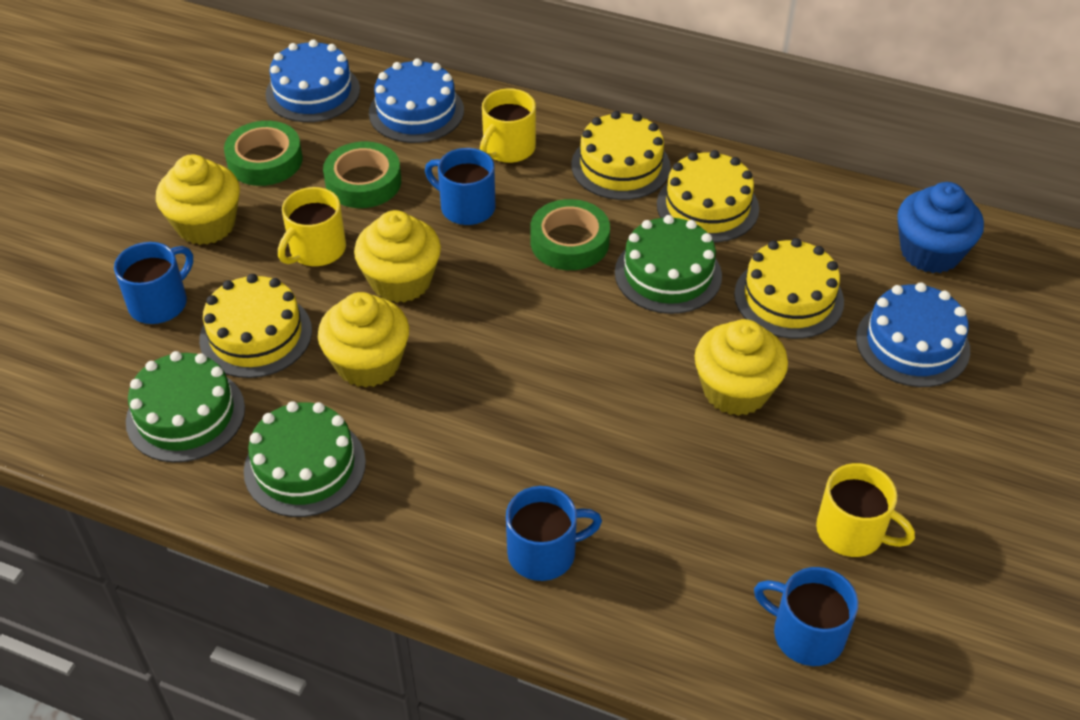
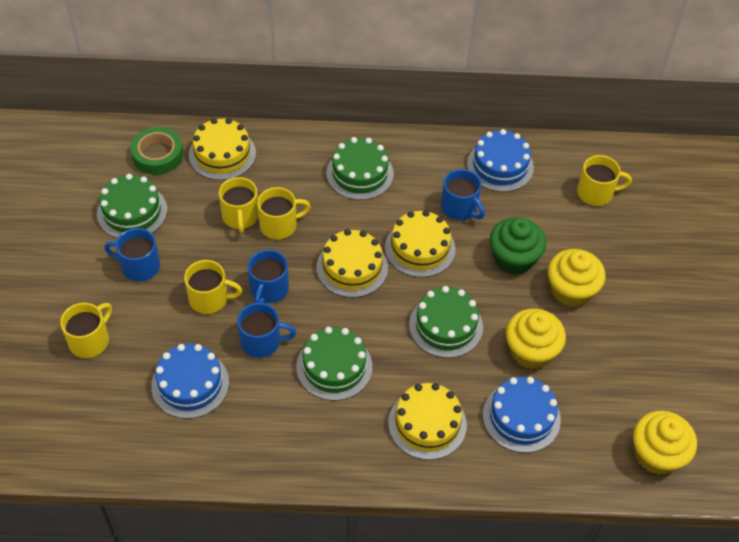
blue cupcake: [897,182,984,273] = 1 -> none = 0
green cake: [126,351,245,463] [244,401,366,517] [615,215,722,314] = 3 -> [97,174,167,238] [296,327,372,401] [326,137,394,200] [409,286,483,358] = 4
green cupcake: none = 0 -> [490,217,546,275] = 1
green tape: [224,121,303,186] [323,141,401,208] [530,199,610,270] = 3 -> [130,127,183,175] = 1
yellow cupcake: [156,154,240,245] [318,292,409,388] [354,210,441,303] [694,319,788,416] = 4 -> [506,308,566,369] [548,249,605,307] [633,411,697,475] = 3
yellow mug: [278,187,346,266] [480,88,536,163] [816,463,915,557] = 3 -> [60,303,112,358] [184,260,242,314] [219,177,258,233] [257,187,311,239] [577,155,632,206] = 5

